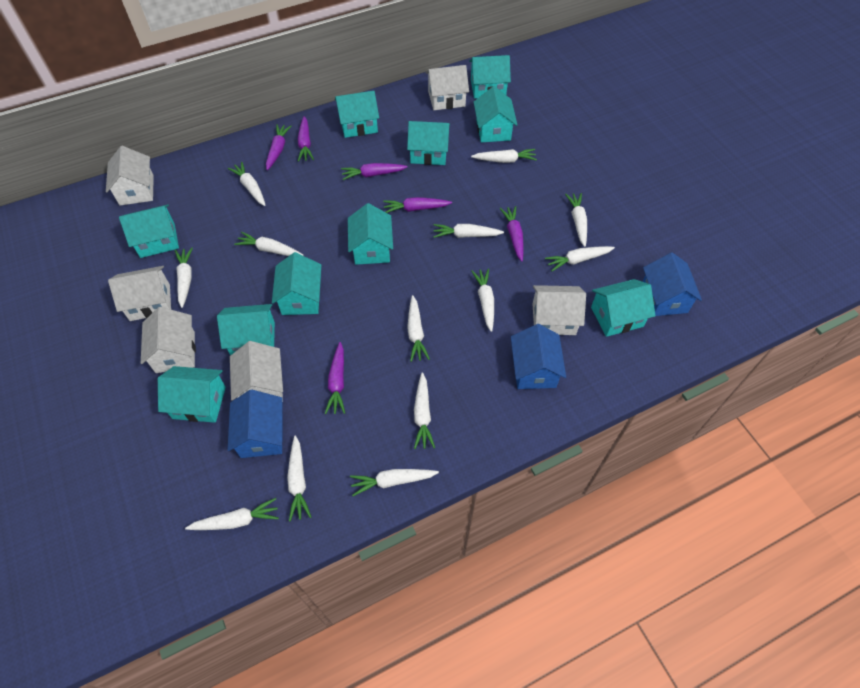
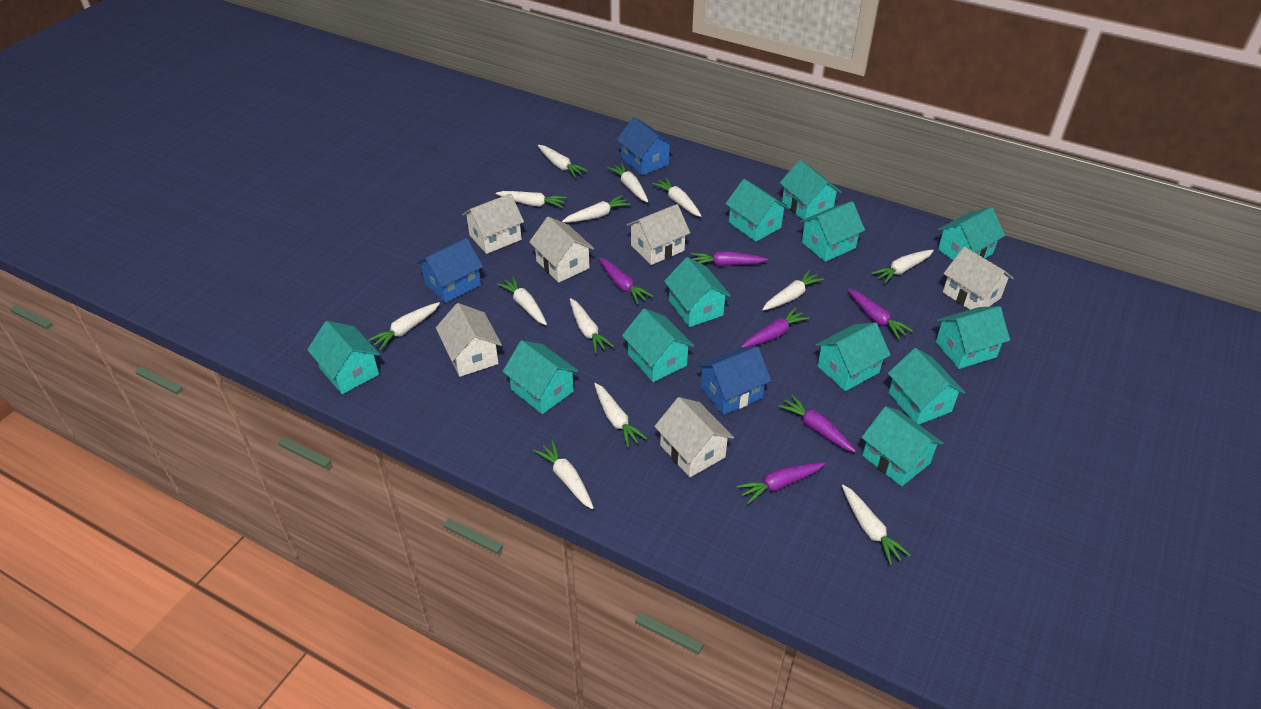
turquoise house: [119,204,179,258] [158,366,226,423] [217,304,275,356] [272,252,321,315] [335,91,379,138] [348,203,393,265] [407,121,450,165] [469,55,511,99] [474,86,517,142] [591,279,656,337] = 10 -> [307,321,380,394] [503,340,578,414] [622,309,694,382] [664,257,731,327] [726,179,789,242] [780,160,841,220] [800,201,865,262] [816,322,890,391] [861,406,943,487] [888,348,965,424] [936,306,1010,369] [938,207,1005,260] = 12

